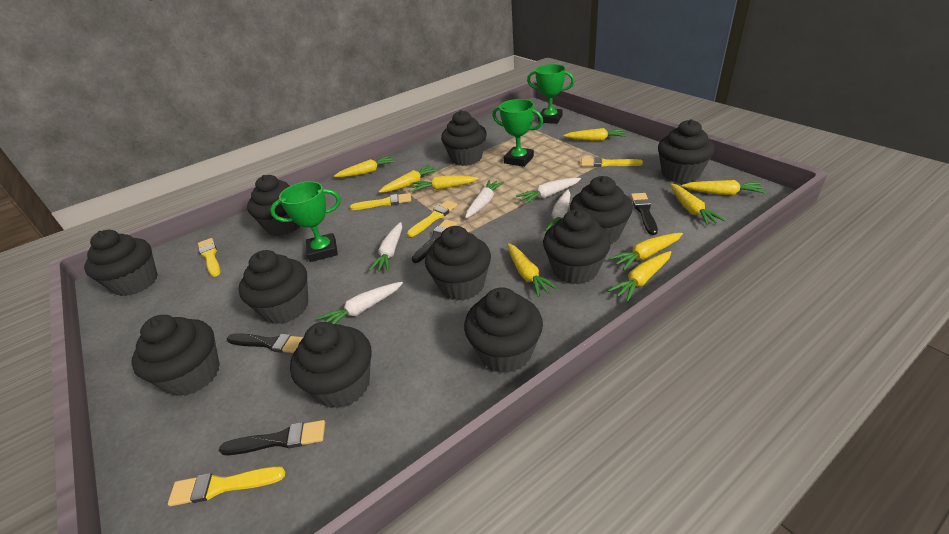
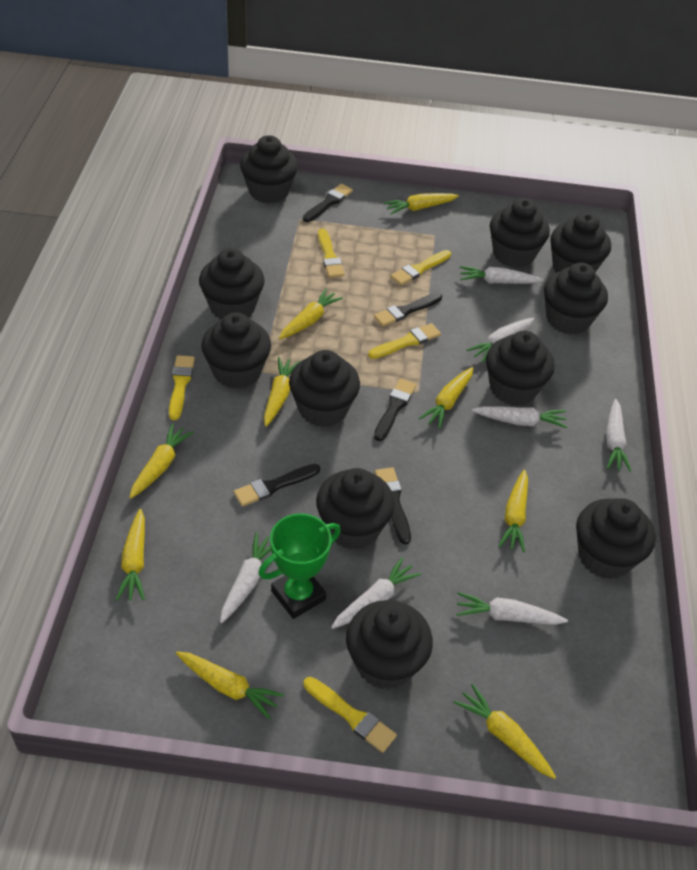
black brush: [219,420,325,455] [227,333,304,353] [412,220,457,263] [631,193,658,235] = 4 -> [234,464,321,506] [303,184,353,222] [374,293,442,326] [374,379,416,441] [375,467,411,544] = 5
green trophy: [270,181,341,262] [492,99,543,167] [527,64,575,124] = 3 -> [258,513,341,619] = 1
white carrot: [317,282,403,324] [369,222,402,271] [465,180,504,218] [516,178,581,204] [545,190,571,231] = 5 -> [220,532,271,623] [331,557,421,629] [456,592,568,625] [460,266,543,284] [467,318,535,363] [472,406,567,428] [606,399,632,472] = 7

